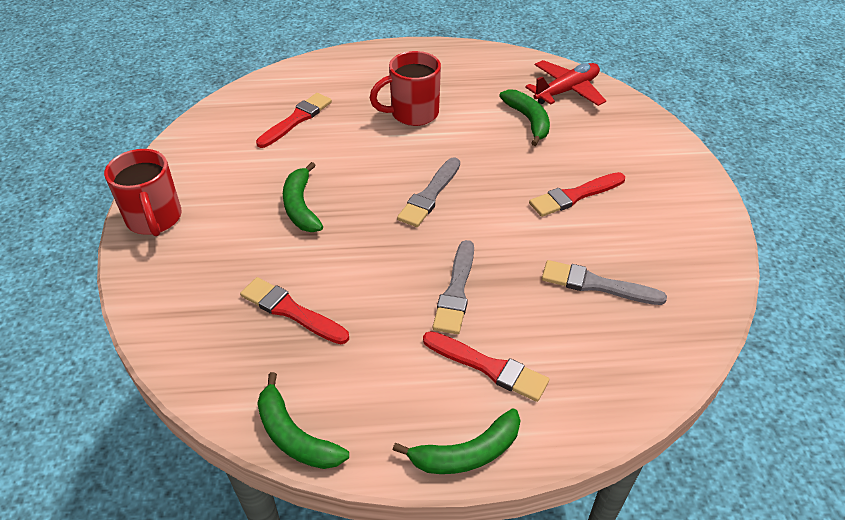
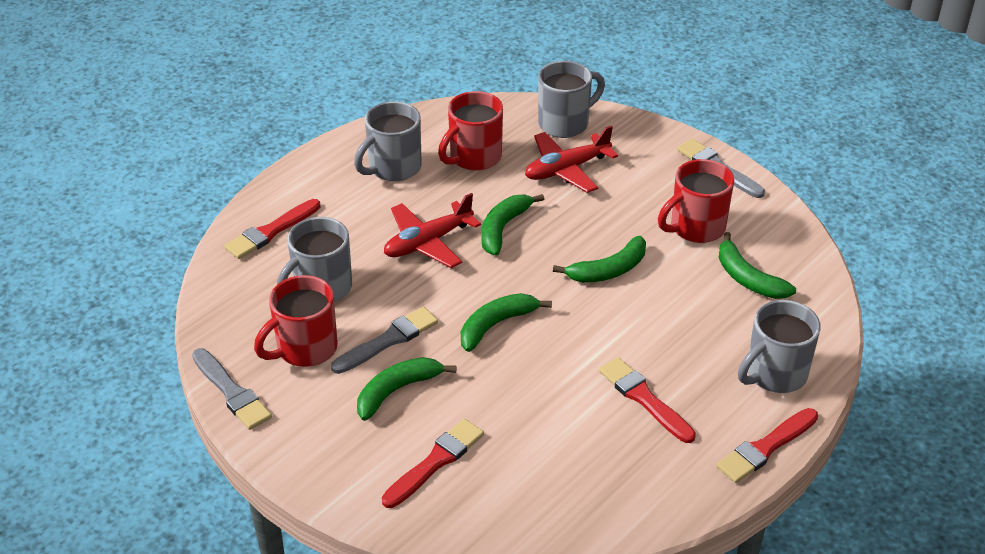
green banana: [257,372,349,469] [283,162,323,232] [393,408,521,474] [499,90,550,146] = 4 -> [357,357,457,421] [461,293,552,352] [481,194,544,256] [553,236,646,283] [718,232,796,299] = 5
grey mug: none = 0 -> [277,217,352,302] [354,101,422,181] [538,61,605,138] [738,300,821,393] = 4
red mug: [104,149,182,236] [370,51,441,126] = 2 -> [254,275,338,367] [438,91,503,171] [658,159,734,243] = 3
red plane: [525,60,606,106] = 1 -> [384,193,481,268] [525,125,618,193] = 2

